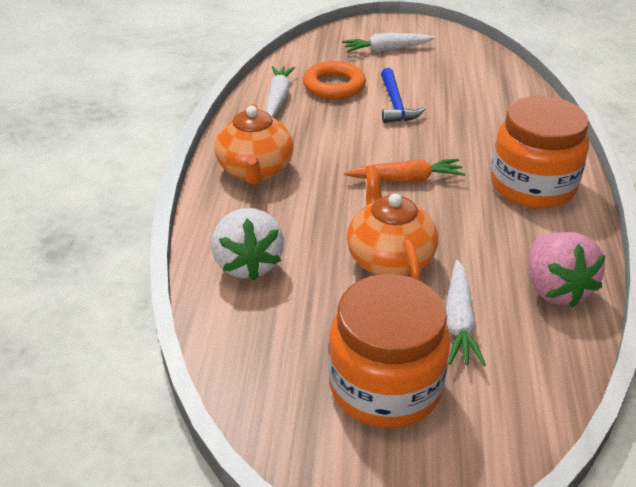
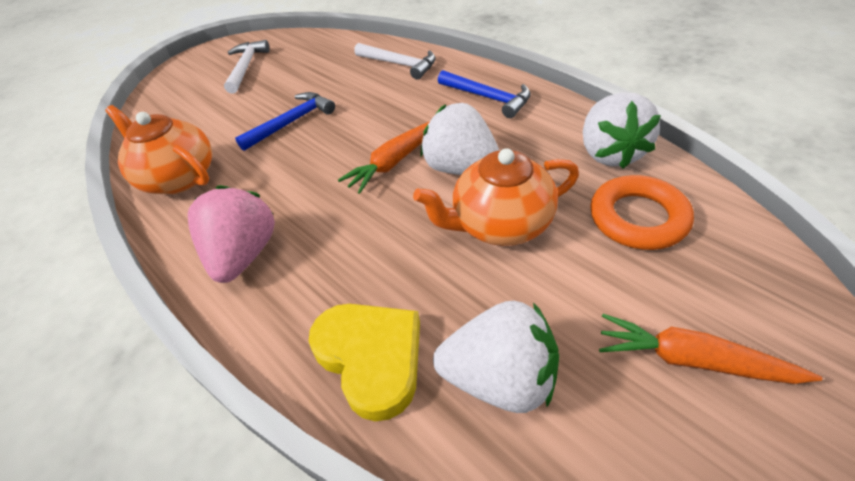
blue hammer: [381,68,426,123] = 1 -> [235,92,335,151] [438,70,531,118] = 2
orange carrot: [344,159,465,182] = 1 -> [338,122,429,194] [599,314,822,384] = 2
orange jar: [328,274,450,428] [491,96,589,209] = 2 -> none = 0
white carrot: [266,66,295,117] [342,33,435,52] [446,260,486,366] = 3 -> none = 0
white hammer: none = 0 -> [224,40,270,94] [354,43,436,80] = 2
white strawberry: [211,208,284,281] = 1 -> [421,103,499,175] [433,300,559,413] [583,92,661,168] = 3
yellow heart: none = 0 -> [309,304,420,421] = 1

